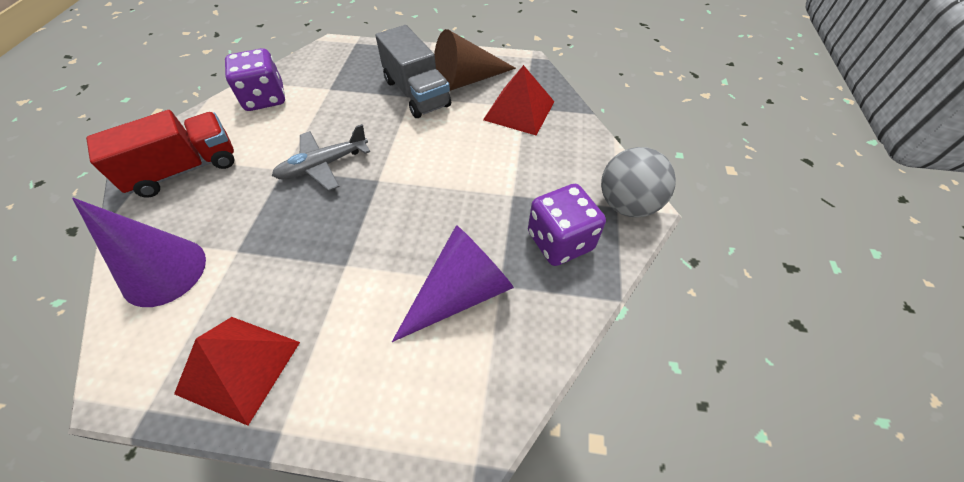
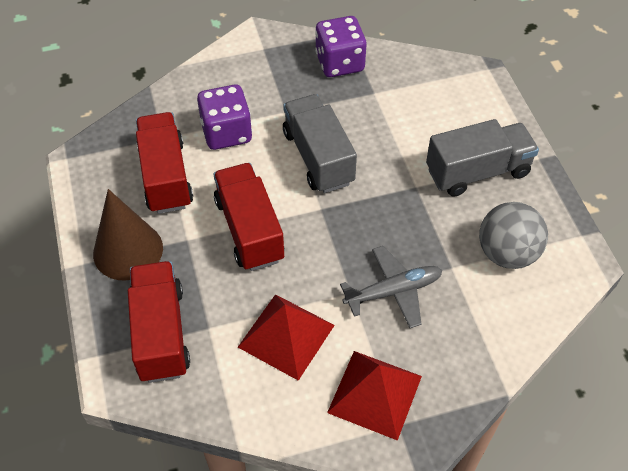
grey truck: [375,25,451,118] = 1 -> [283,94,357,193] [426,119,539,197] = 2
purple cone: [72,198,206,307] [392,225,514,342] = 2 -> none = 0
red truck: [86,110,235,197] = 1 -> [128,261,190,383] [136,112,193,214] [213,163,284,271] = 3

